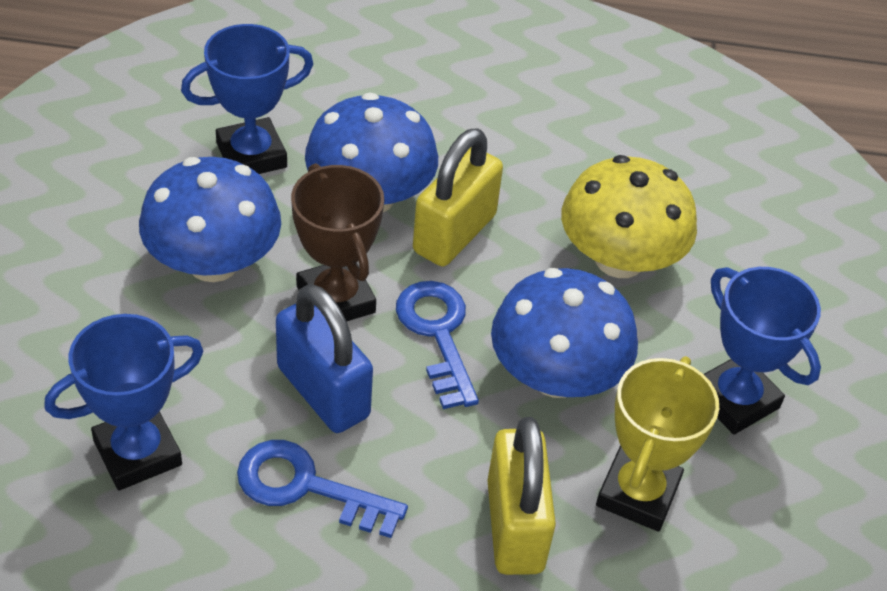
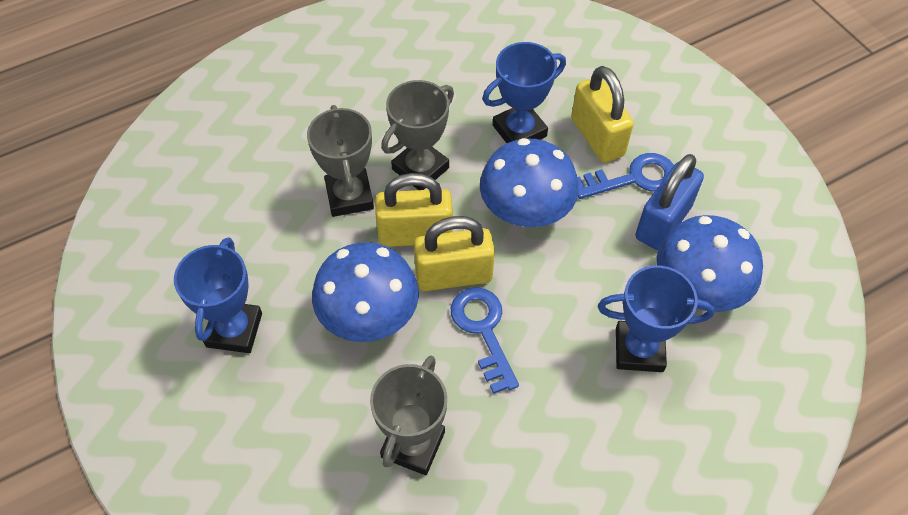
brown trophy: [291,163,384,321] = 1 -> none = 0
grey trophy: none = 0 -> [307,105,374,217] [370,356,447,475] [381,80,454,190] = 3
yellow mushroom: [561,155,697,278] = 1 -> none = 0
yellow padlock: [413,128,503,266] [487,417,556,575] = 2 -> [375,173,453,247] [414,216,495,291] [571,66,634,163] = 3
yellow trophy: [596,356,719,532] = 1 -> none = 0

